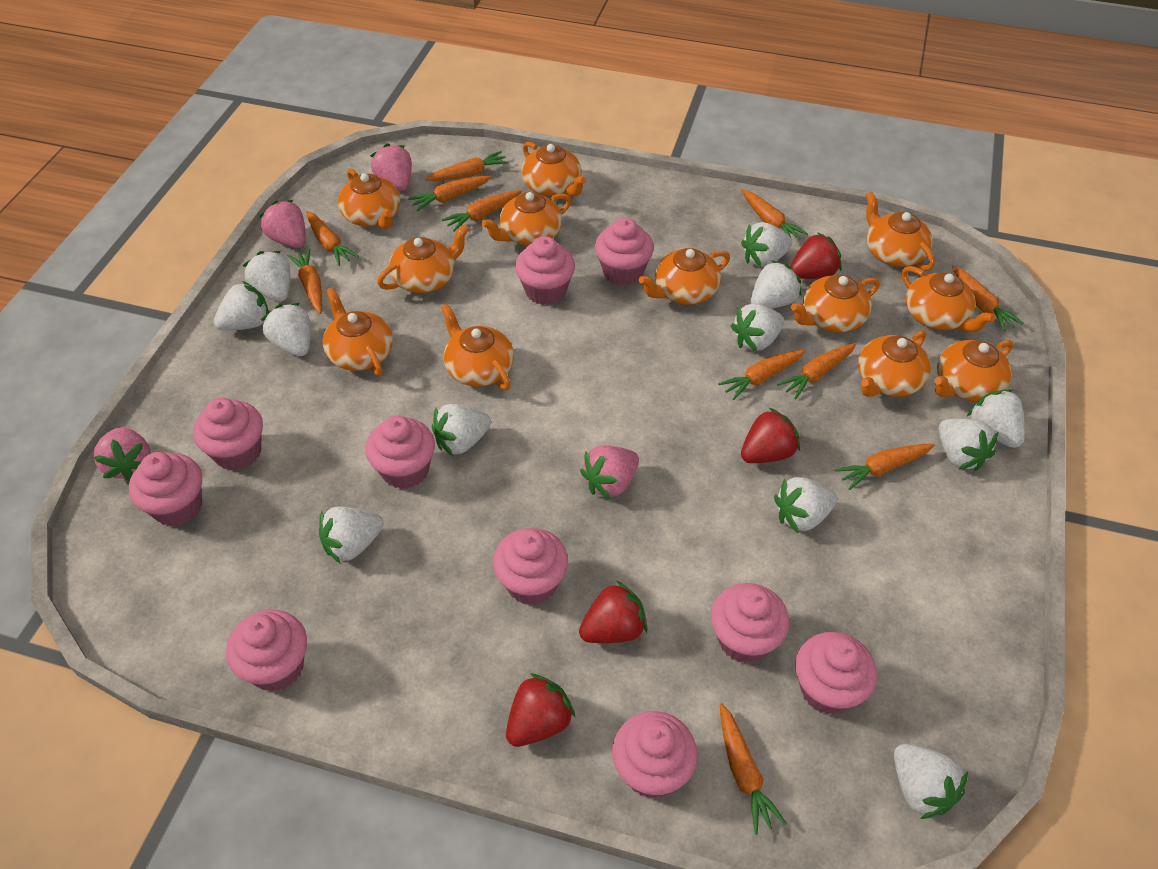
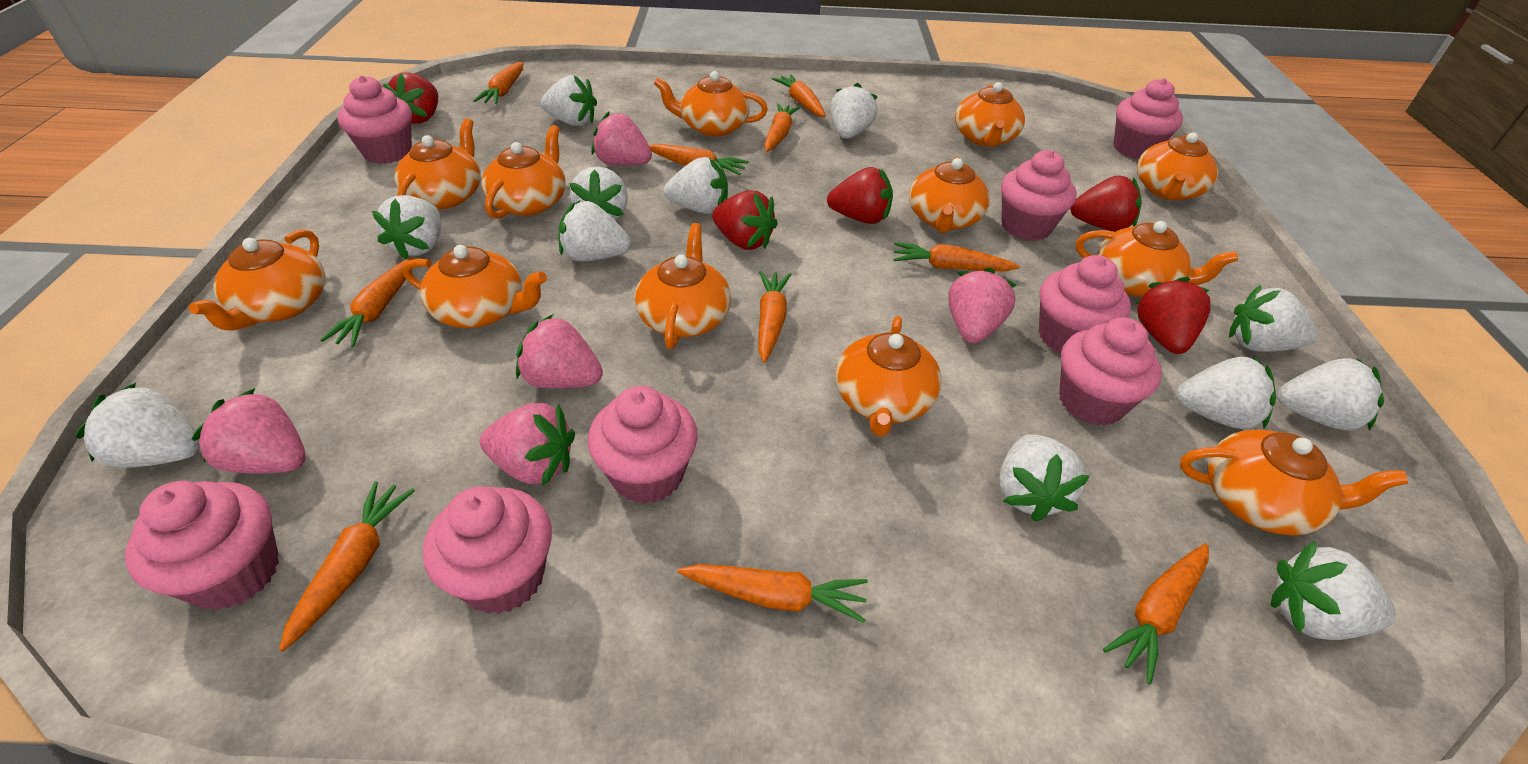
orange carrot: [287,249,322,314] [306,211,359,266] [408,176,492,211] [425,151,509,181] [442,190,522,232] [718,350,806,400] [720,703,787,835] [741,189,808,243] [777,343,856,399] [835,444,935,490] [952,266,1023,332] = 11 -> [279,481,415,652] [320,257,414,347] [473,62,523,104] [649,144,749,175] [678,564,868,623] [758,271,792,363] [764,103,801,152] [772,74,826,117] [893,242,1020,271] [1103,543,1209,684] = 10
pink cupcake: [129,452,202,526] [193,397,263,471] [226,610,307,691] [365,415,435,489] [493,528,568,605] [515,236,575,305] [595,217,654,286] [612,711,697,798] [711,583,789,663] [795,632,877,715] = 10 -> [125,481,279,610] [338,75,412,164] [423,486,552,614] [588,386,698,504] [1001,150,1077,241] [1039,255,1131,354] [1059,317,1162,426] [1114,78,1183,159] = 8
pink strawberry: [93,427,151,481] [259,200,306,248] [370,143,412,191] [580,446,639,500] = 4 -> [192,388,306,474] [479,403,575,486] [516,314,603,388] [591,112,652,165] [948,268,1017,343] = 5
red strawberry: [506,673,576,747] [579,580,647,643] [741,408,800,463] [790,232,842,279] = 4 -> [383,72,438,124] [712,190,778,250] [827,167,893,224] [1070,175,1142,232] [1135,277,1211,354] = 5

